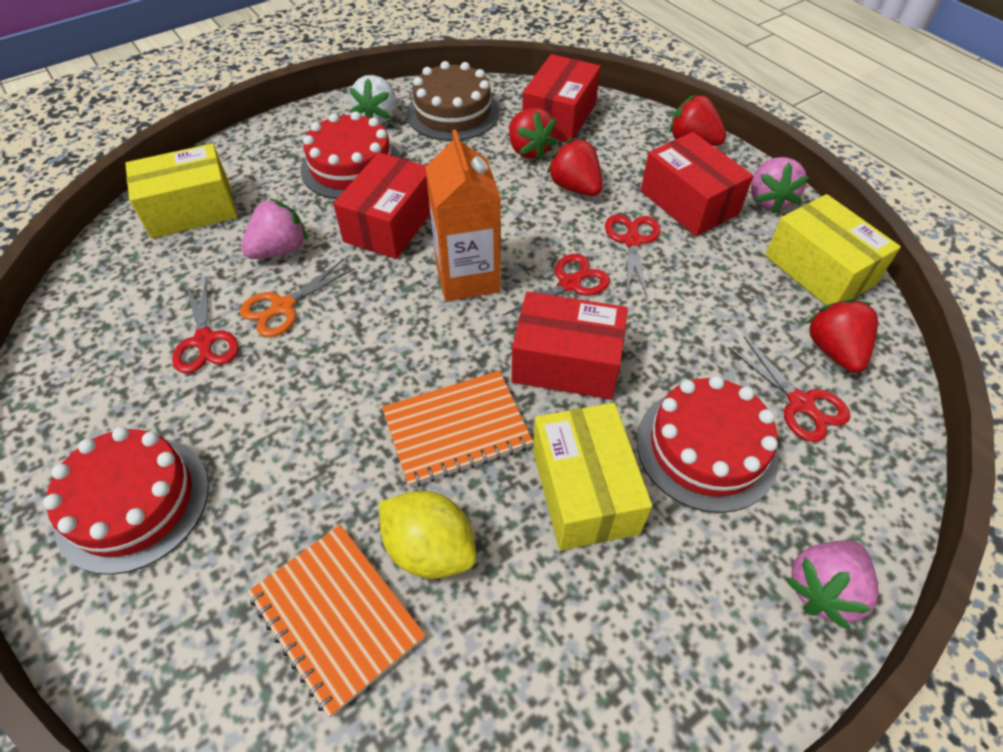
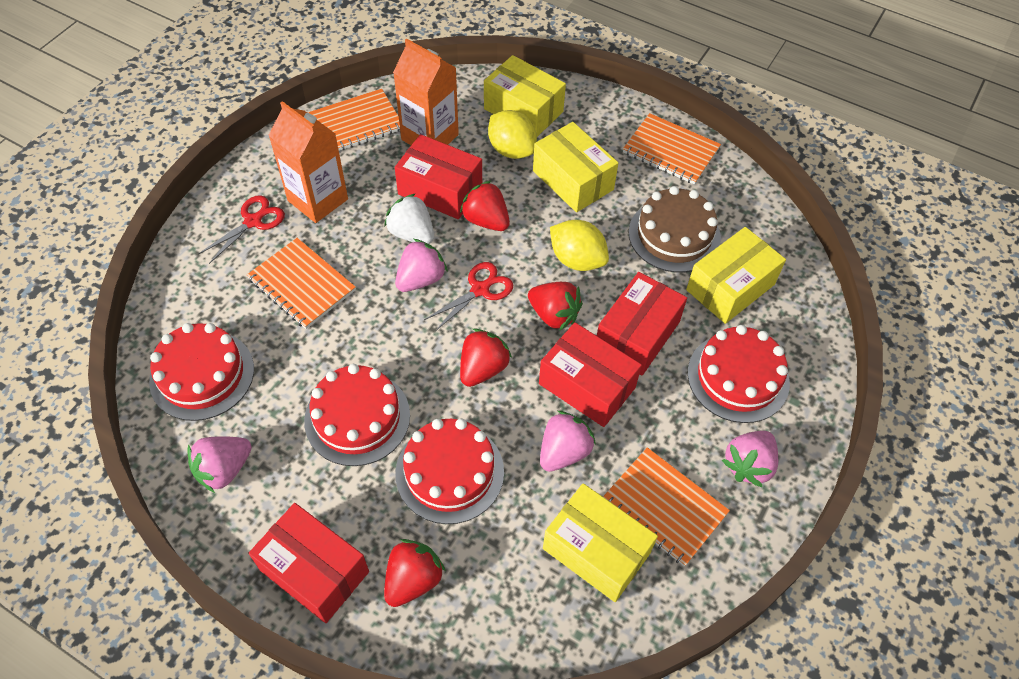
orange carton: [425,130,501,301] = 1 -> [269,101,348,223] [393,38,459,145] = 2
orange notebook: [248,525,426,717] [382,371,533,487] = 2 -> [247,238,356,329] [308,89,400,151] [603,447,730,566] [623,113,721,185] = 4
orange scissors: [240,260,355,337] = 1 -> none = 0
pink strawberry: [241,198,308,259] [751,157,809,213] [785,541,879,630] = 3 -> [187,436,252,493] [395,239,448,292] [540,411,596,472] [722,431,778,487] = 4
red cake: [43,427,209,575] [300,111,401,199] [637,376,779,513] = 3 -> [149,323,254,421] [304,364,410,466] [395,419,504,524] [687,325,790,423] = 4
red scissors: [172,277,238,374] [502,254,610,329] [605,215,661,297] [728,337,850,442] = 4 -> [198,195,285,264] [424,262,513,331] = 2
yellow box: [125,143,237,238] [533,403,652,550] [765,194,901,305] = 3 -> [484,55,566,137] [533,122,618,212] [543,483,658,602] [686,227,786,324] = 4
yellow lemon: [379,491,476,579] = 1 -> [488,110,537,159] [550,220,609,271] = 2

